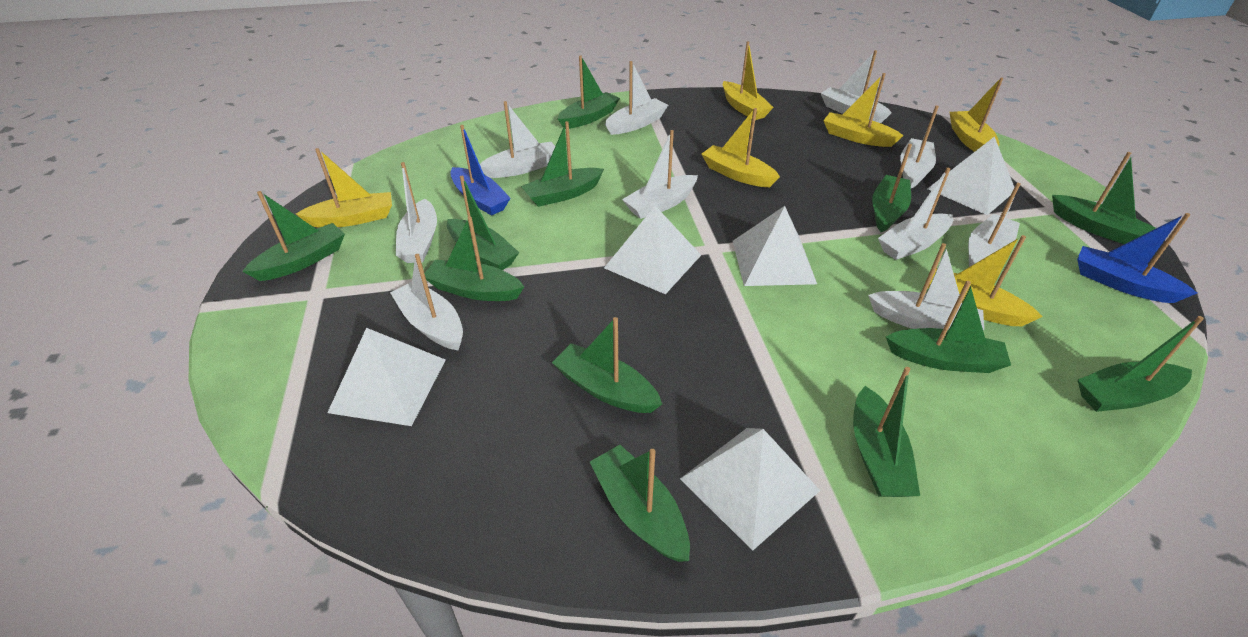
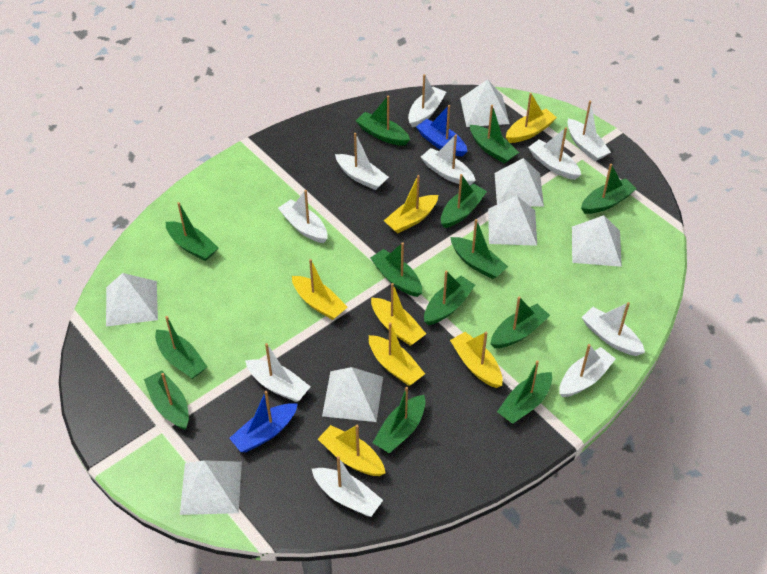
green boat: [242,191,345,281] [424,216,524,301] [447,176,519,270] [521,121,604,207] [552,317,662,413] [558,55,620,129] [590,445,690,562] [853,367,920,497] [872,144,912,232] [886,281,1011,373] [1052,152,1156,244] [1078,316,1204,412] = 12 -> [144,370,189,430] [155,316,207,379] [166,202,218,261] [356,96,410,146] [370,242,422,297] [373,387,426,453] [424,271,475,325] [441,174,487,228] [450,219,508,279] [470,105,519,164] [491,296,550,348] [497,360,552,424] [581,164,637,214] = 13
white pyramid: [327,328,446,426] [604,206,701,294] [680,428,820,551] [733,206,817,286] [927,136,1014,215] = 5 -> [106,273,158,327] [180,460,242,515] [322,367,383,422] [460,79,510,127] [488,196,537,246] [495,158,544,207] [572,215,622,267] = 7
yellow boat: [296,148,392,228] [701,108,780,187] [723,42,774,120] [823,73,903,147] [928,235,1043,326] [949,77,1003,152] = 6 -> [292,259,348,320] [318,425,385,476] [369,322,425,386] [371,283,426,346] [384,175,438,234] [450,332,503,388] [506,93,557,143] = 7

